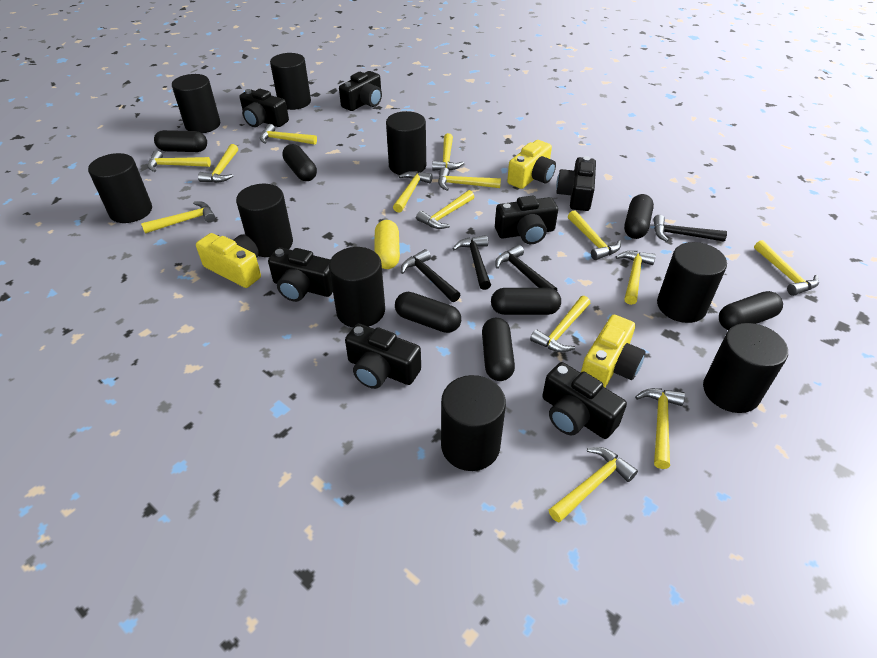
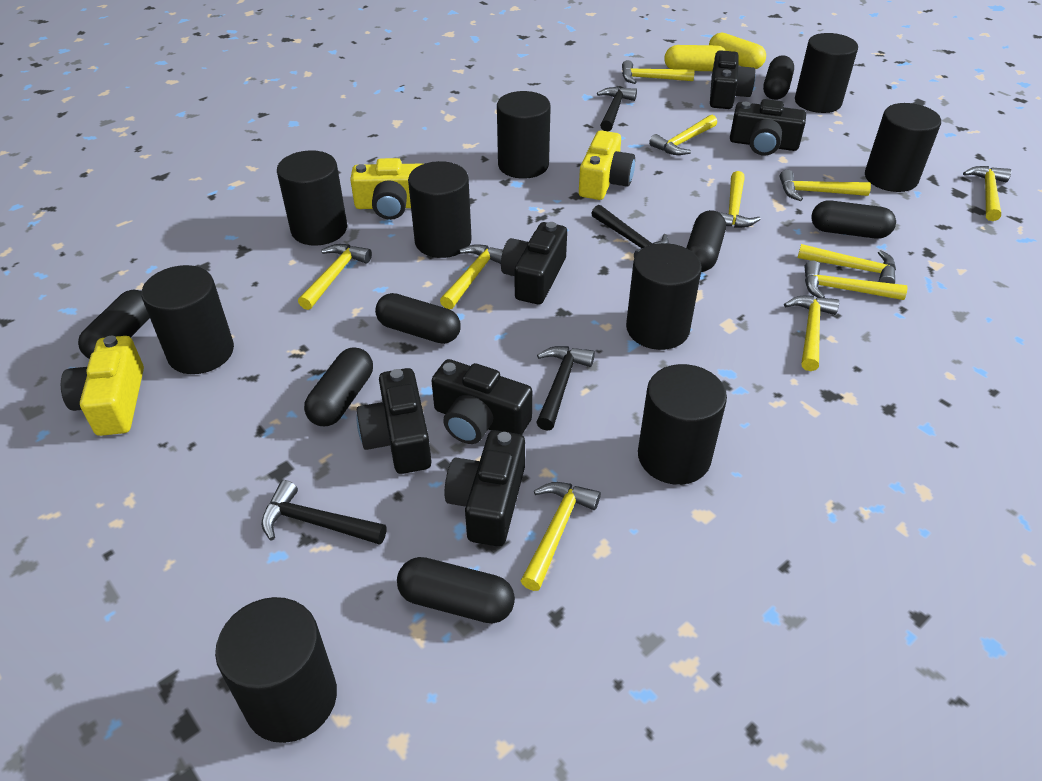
black camera: [240,89,289,127] [268,247,333,302] [339,71,382,111] [345,324,421,389] [495,196,558,244] [542,362,627,439] [556,156,596,211] = 7 -> [357,368,432,474] [431,359,532,444] [444,430,525,547] [501,222,567,304] [710,50,755,109] [730,99,806,156] = 6
yellow capsule: [374,220,400,269] = 1 -> [664,45,726,71] [709,32,766,69] = 2
yellow hammer: [141,201,215,234] [148,150,211,172] [198,144,238,183] [260,124,317,145] [393,171,433,213] [416,190,474,229] [432,133,464,171] [438,167,501,191] [530,296,590,352] [549,447,638,523] [568,210,621,260] [615,251,656,305] [635,388,685,469] [754,240,819,296] = 14 -> [298,244,372,310] [440,244,503,309] [521,482,601,591] [622,60,694,84] [649,115,717,155] [719,171,761,228] [779,170,871,201] [784,296,839,371] [798,244,896,284] [804,260,908,300] [963,166,1011,221] = 11

